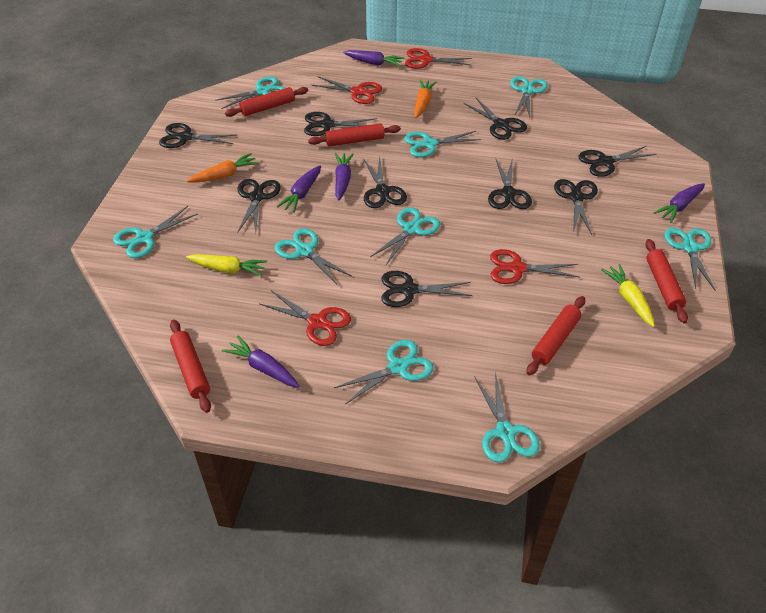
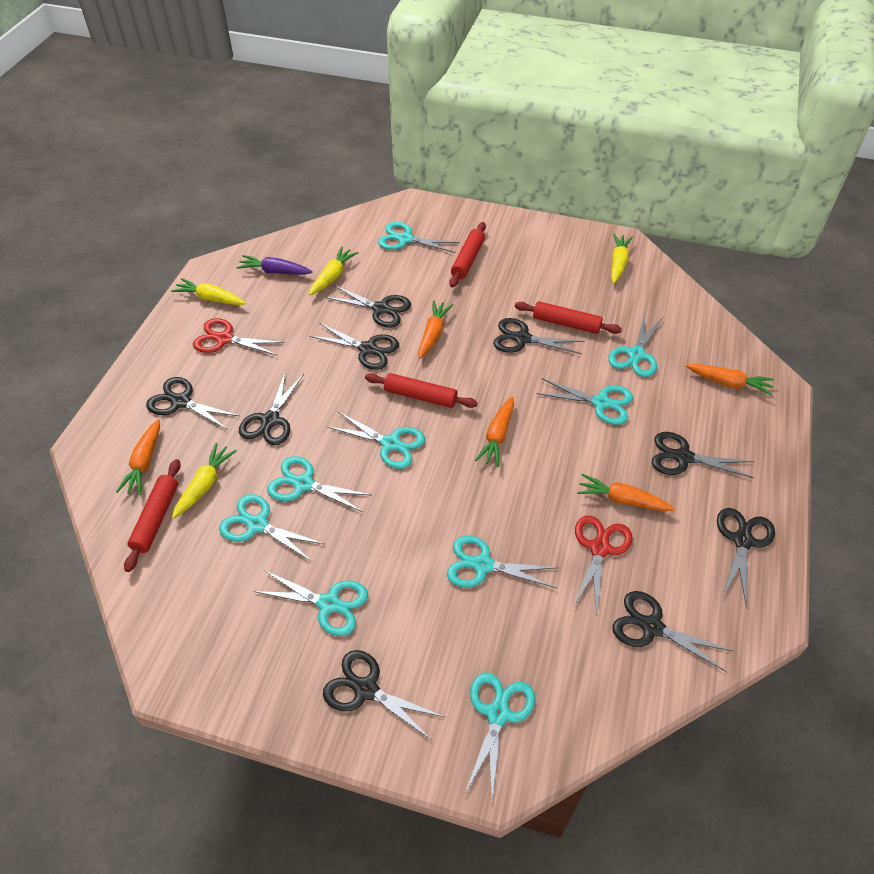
orange carrot: [187,153,259,183] [414,80,437,118] = 2 -> [116,419,160,495] [418,300,453,359] [475,396,514,467] [577,474,675,511] [686,364,774,395] = 5
purple carrot: [222,336,299,387] [277,165,321,212] [335,153,354,201] [343,50,404,67] [654,183,705,223] = 5 -> [236,255,313,275] = 1
red rolling pin: [170,320,211,413] [225,87,308,117] [308,123,401,146] [526,296,585,375] [645,239,688,324] = 5 -> [124,459,181,572] [365,373,478,408] [449,222,486,287] [515,301,622,334] = 4
red scissors: [260,290,351,346] [312,77,382,104] [405,48,472,69] [490,249,579,284] = 4 -> [193,318,285,356] [573,515,633,614] = 2
yellow carrot: [186,254,267,276] [601,264,655,327] = 2 -> [171,278,246,305] [172,443,237,519] [309,246,358,296] [611,233,633,284] = 4

